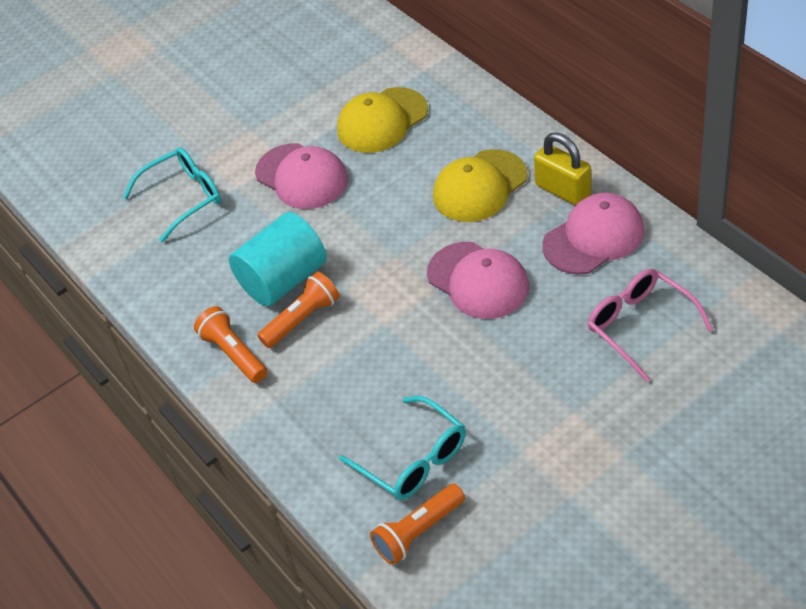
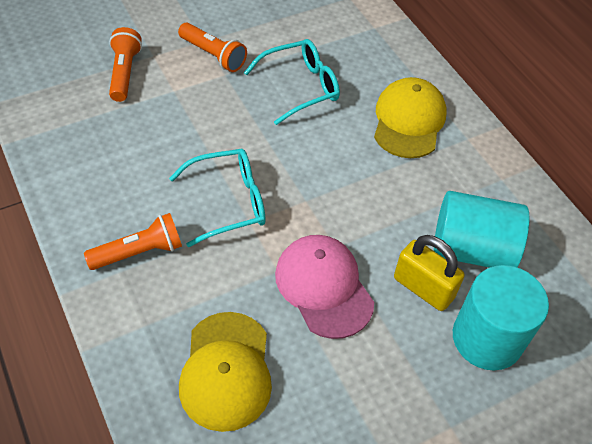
pink cap: [255,143,348,209] [427,242,529,319] [542,193,645,275] = 3 -> [275,235,374,339] = 1
pink glasses: [588,268,713,382] = 1 -> none = 0
turquoise cylinder: [229,212,327,306] = 1 -> [434,191,530,268] [453,265,549,370] = 2

